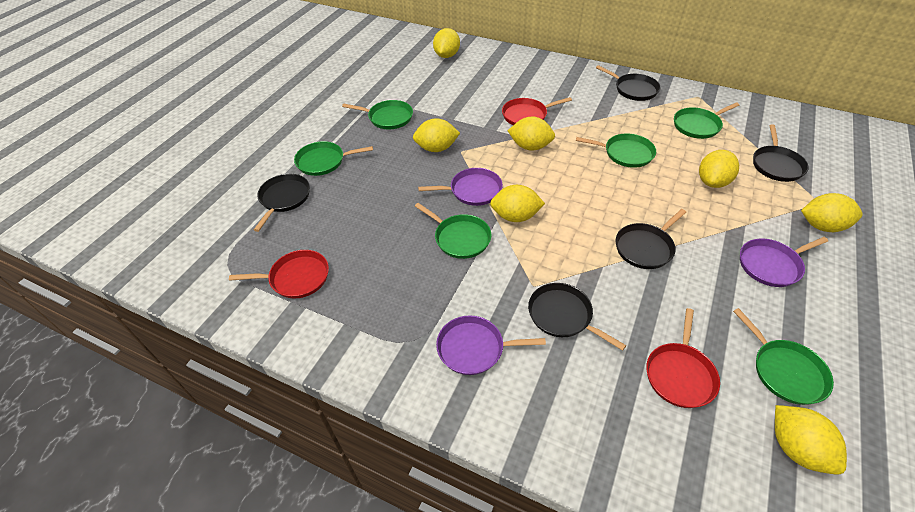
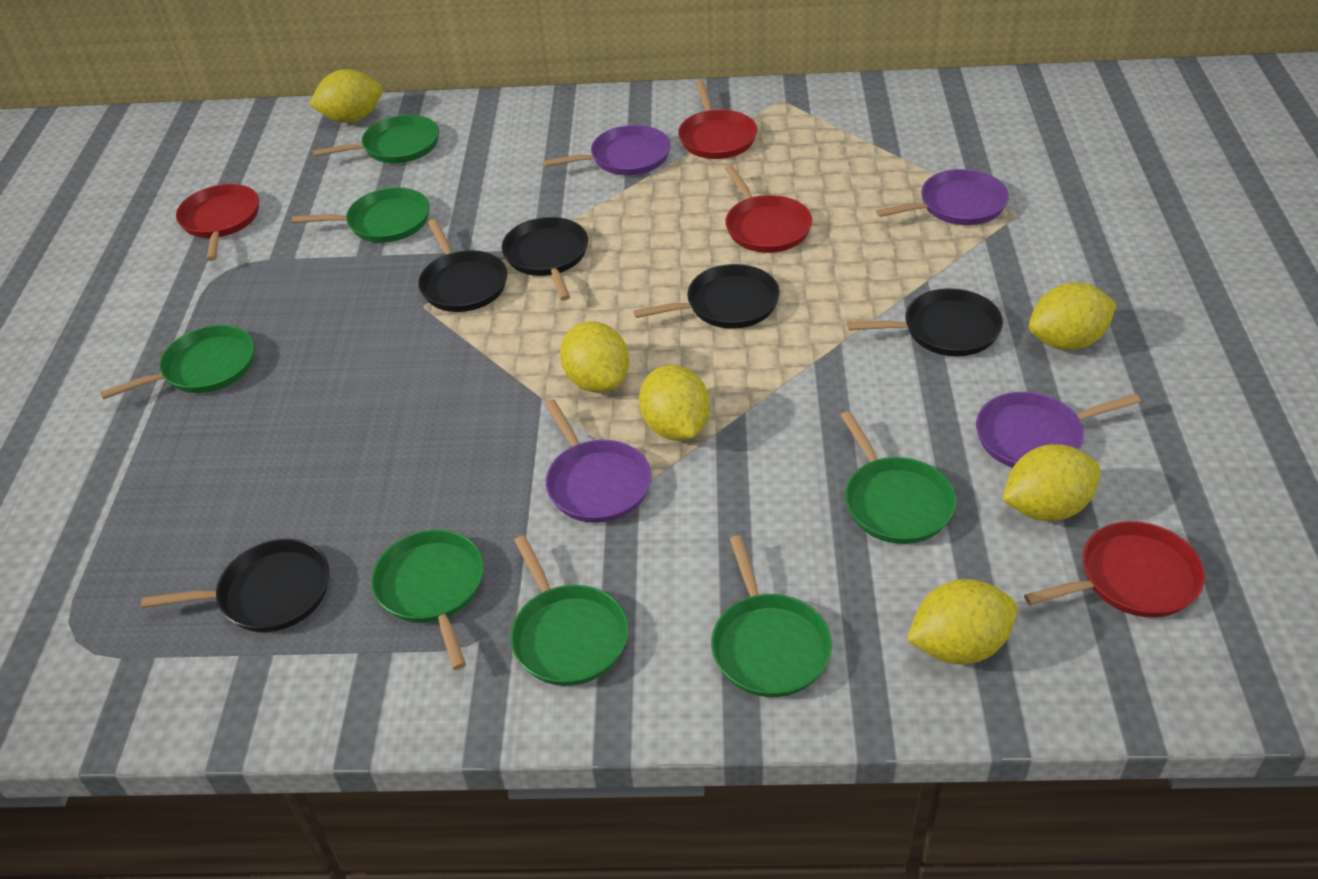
green pan: [294,141,373,176] [342,100,413,130] [415,203,492,259] [576,133,656,168] [674,102,739,139] [733,308,834,405] = 6 -> [100,325,255,399] [292,187,430,243] [313,115,439,163] [371,530,484,670] [510,535,628,686] [711,535,832,697] [840,411,956,544] = 7
purple pan: [418,168,503,206] [436,315,546,375] [740,237,828,287] = 3 -> [543,125,671,175] [545,399,651,523] [876,169,1009,225] [976,392,1141,468] = 4
red pan: [229,250,329,298] [502,97,572,125] [646,308,720,408] = 3 -> [176,184,259,261] [678,80,757,159] [724,165,812,253] [1024,521,1205,618] = 4
yellow lemon: [413,118,460,152] [433,28,460,58] [490,185,545,222] [508,117,555,151] [699,150,739,188] [775,405,847,475] [801,193,863,232] = 7 -> [309,69,383,123] [560,322,629,393] [639,365,710,441] [907,579,1017,664] [1002,444,1100,521] [1029,283,1116,350] = 6

